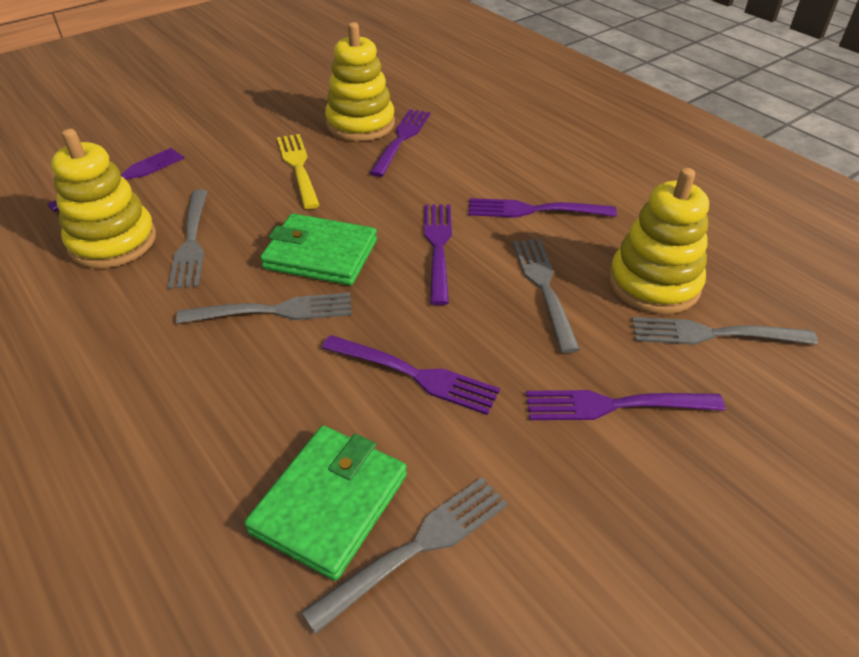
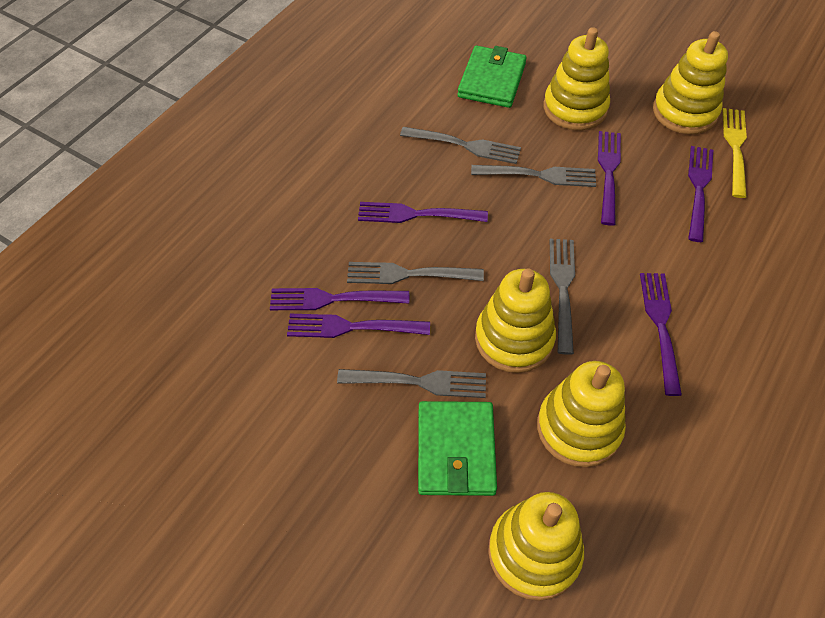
yellow stacking toy: [51,129,156,268] [325,22,395,141] [609,168,709,314] = 3 -> [475,268,556,373] [488,492,584,601] [537,361,626,467] [544,27,610,130] [653,31,728,134] = 5

